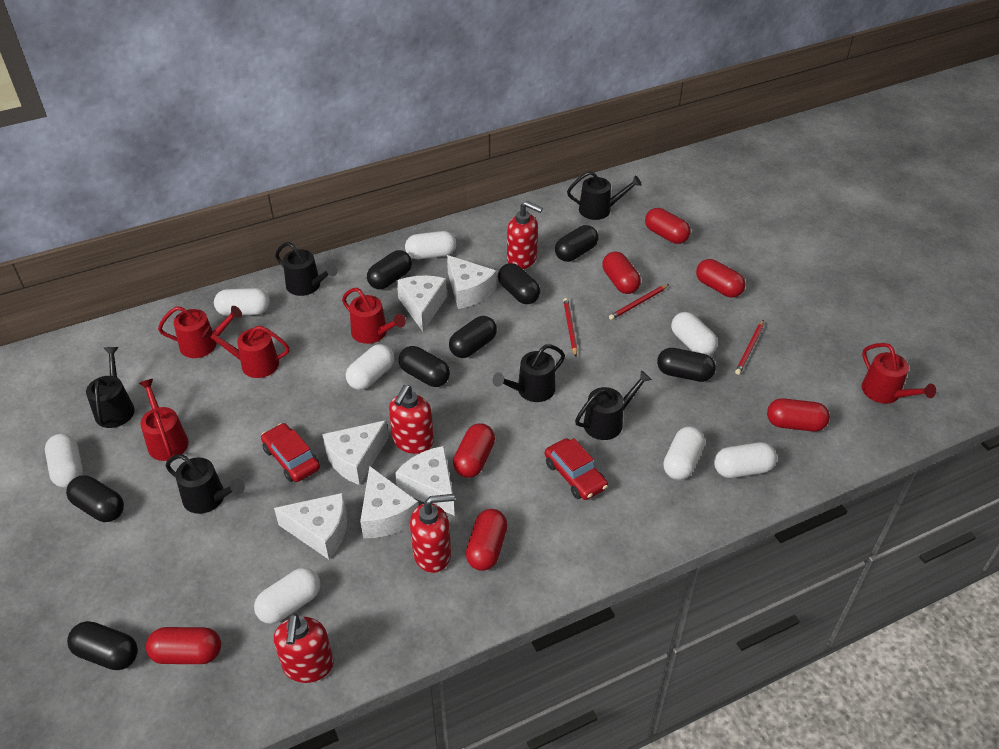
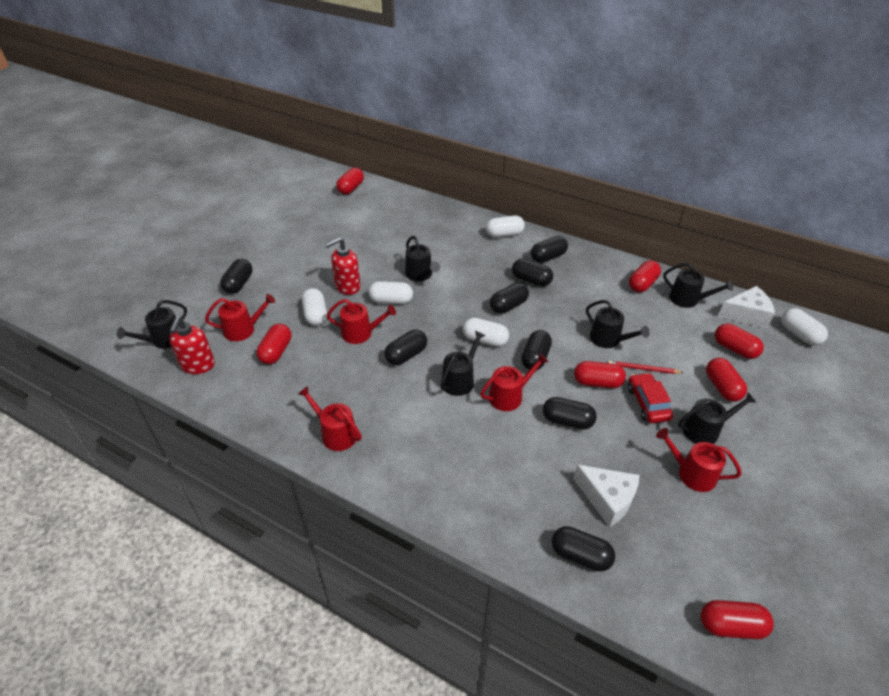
red car: [261,423,320,482] [545,438,608,500] = 2 -> [628,373,673,423] = 1
red pencil: [563,298,577,356] [609,284,669,320] [735,320,764,375] = 3 -> [608,361,683,374] = 1
red soap dispenser: [274,613,334,683] [389,385,434,454] [410,494,455,573] [507,201,543,269] = 4 -> [169,316,215,374] [325,237,361,295] = 2
white capsule: [45,434,83,488] [214,288,270,316] [254,568,320,624] [346,344,394,390] [405,231,456,259] [663,427,705,480] [671,312,718,355] [714,442,777,478] = 8 -> [302,288,327,326] [369,281,413,304] [463,318,509,347] [486,216,525,238] [781,308,828,345] = 5
white cheese: [274,493,347,559] [322,420,389,485] [360,466,419,538] [395,446,455,516] [397,276,447,331] [447,255,497,309] = 6 -> [574,465,640,527] [718,286,775,328] = 2

